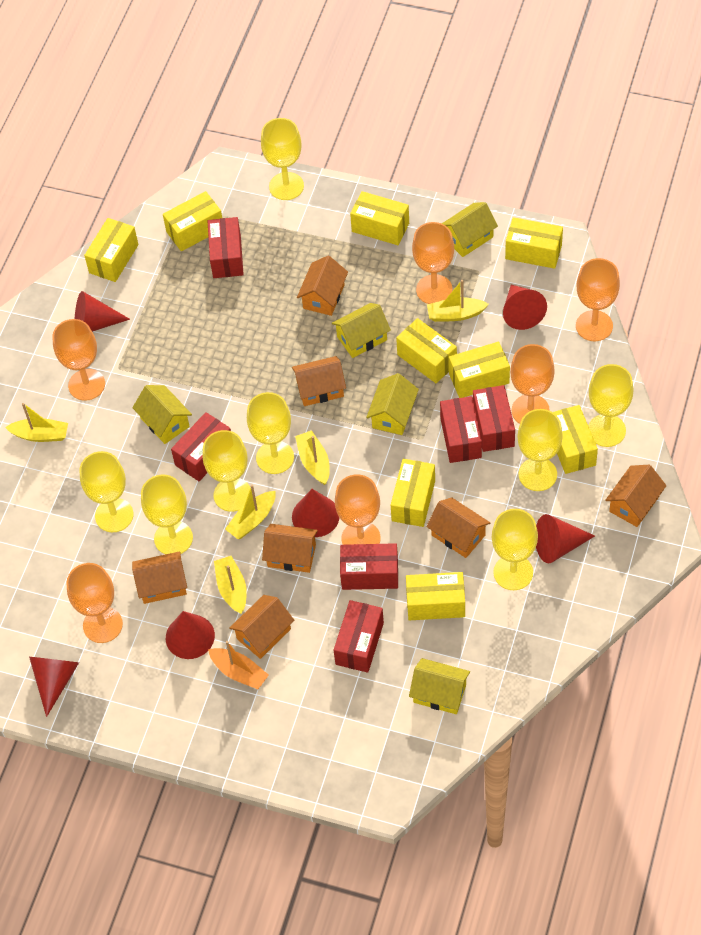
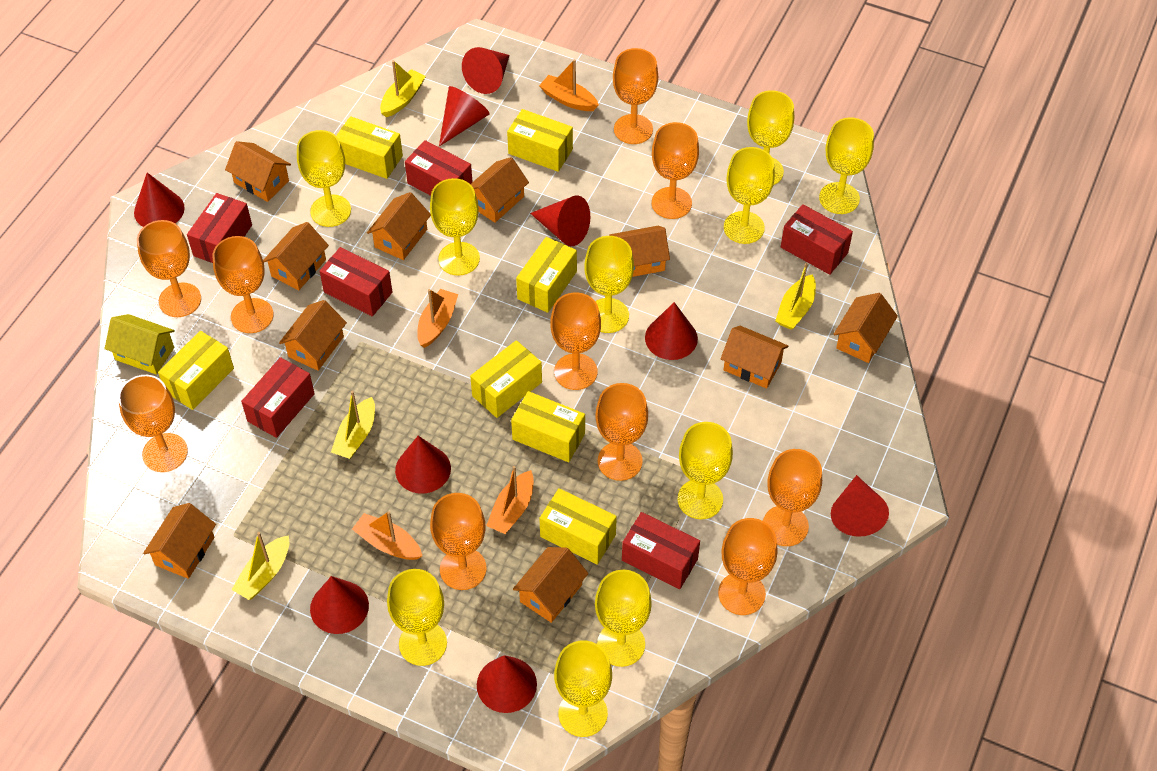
orange boat: [208,641,269,689] = 1 -> [352,511,422,560] [417,289,458,348] [486,466,534,534] [539,59,599,111] = 4
orange goblet: [52,319,105,401] [66,563,123,643] [335,474,381,545] [412,222,454,304] [510,344,555,424] [576,258,620,341] = 6 -> [118,375,188,472] [137,220,201,317] [213,236,274,333] [430,493,487,590] [550,293,601,390] [595,383,648,481] [613,48,658,144] [652,122,699,219] [718,518,778,615] [763,449,822,546] = 10
orange house: [132,551,187,604] [229,595,294,659] [262,524,318,573] [292,356,346,406] [297,256,348,316] [426,497,490,558] [605,465,667,527] = 7 -> [143,503,216,579] [225,141,291,202] [263,222,329,290] [279,300,347,371] [367,192,431,260] [471,157,529,223] [513,547,588,623] [609,226,670,277] [721,326,789,389] [834,293,898,363] = 10
red cone: [29,657,79,717] [75,291,130,332] [166,611,215,659] [292,489,339,537] [503,285,547,330] [536,514,595,563] = 6 -> [134,173,185,227] [310,576,369,634] [395,436,451,494] [439,86,490,146] [462,47,510,94] [477,655,537,713] [530,195,590,246] [645,302,698,360] [831,475,889,537] = 9
yellow boat: [5,403,68,442] [214,556,247,614] [225,485,276,539] [295,430,330,485] [427,280,489,322] = 5 -> [231,532,289,600] [331,391,375,459] [380,60,426,117] [775,263,816,330] = 4
yellow box: [84,218,139,282] [163,191,222,251] [350,191,409,245] [391,459,435,527] [396,318,457,383] [406,572,465,620] [449,341,510,398] [505,217,563,269] [553,405,598,474] = 9 -> [158,331,234,410] [336,116,403,179] [470,340,542,418] [507,109,573,172] [511,391,585,462] [516,237,577,313] [539,488,617,565] = 7
yellow goblet: [80,451,134,532] [141,475,193,554] [202,430,251,512] [247,392,294,474] [261,118,304,200] [492,509,538,590] [517,409,563,491] [588,364,634,447] = 8 -> [297,130,351,227] [387,569,447,666] [430,178,480,276] [554,640,612,737] [584,236,634,333] [595,570,652,667] [678,422,733,519] [724,147,775,244] [747,90,794,185] [819,117,874,214] = 10
yellow house: [132,385,192,444] [332,303,391,358] [366,373,419,435] [409,658,470,714] [442,202,498,257] = 5 -> [104,314,175,374] = 1

